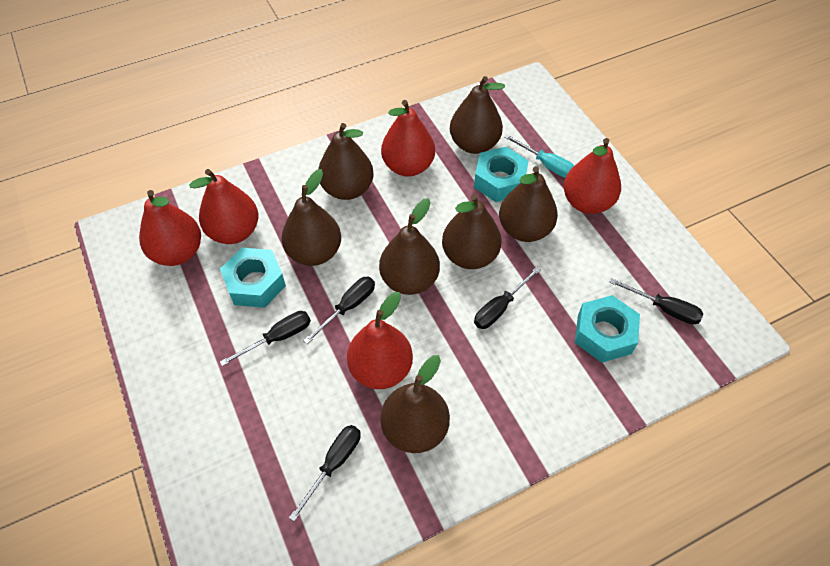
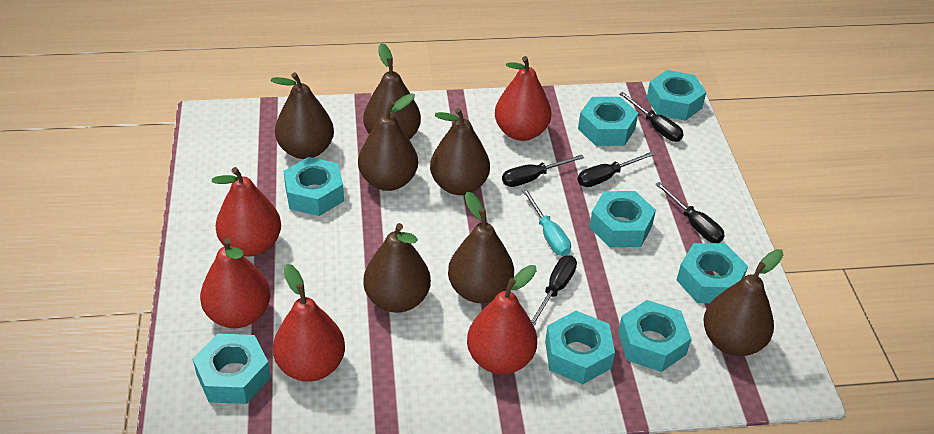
turquoise nut: [220,248,286,308] [474,147,529,202] [575,295,640,363] = 3 -> [193,333,271,404] [284,157,344,216] [545,311,615,384] [578,97,638,146] [589,191,656,247] [618,300,691,372] [647,70,706,121] [677,243,748,303] = 8

